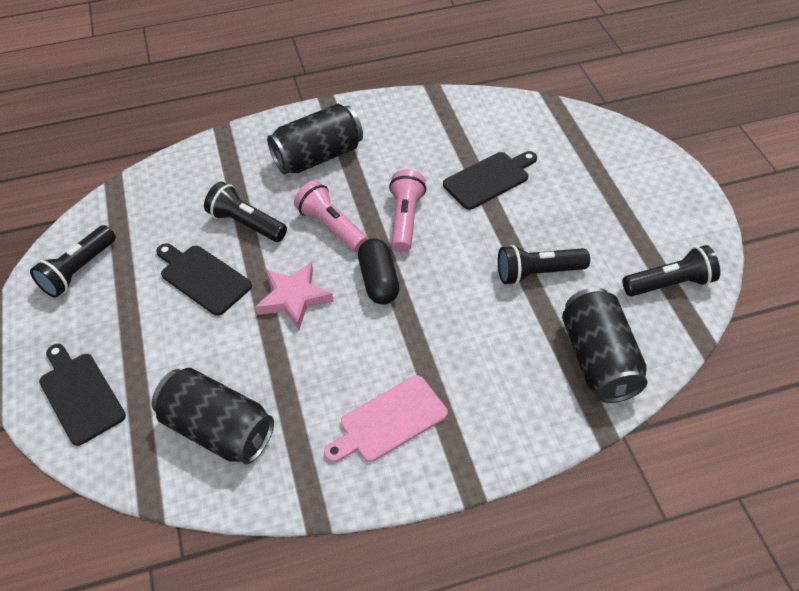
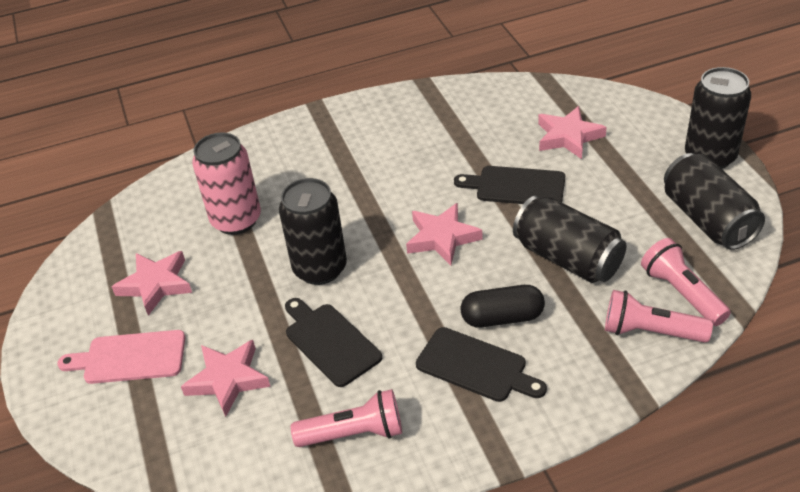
black can: [152,368,274,464] [267,104,363,174] [562,287,648,403] = 3 -> [279,178,347,285] [513,196,627,283] [664,153,765,250] [685,67,751,169] = 4
black flashlight: [30,225,116,298] [204,182,287,242] [498,245,590,285] [623,245,720,296] = 4 -> none = 0
pink can: none = 0 -> [192,132,261,235] = 1
pink flashlight: [294,180,368,252] [389,169,426,252] = 2 -> [291,389,402,447] [605,290,713,343] [641,238,731,326] = 3
pink star: [255,262,334,330] = 1 -> [112,251,192,316] [181,340,271,417] [406,203,483,266] [538,106,607,159] = 4

